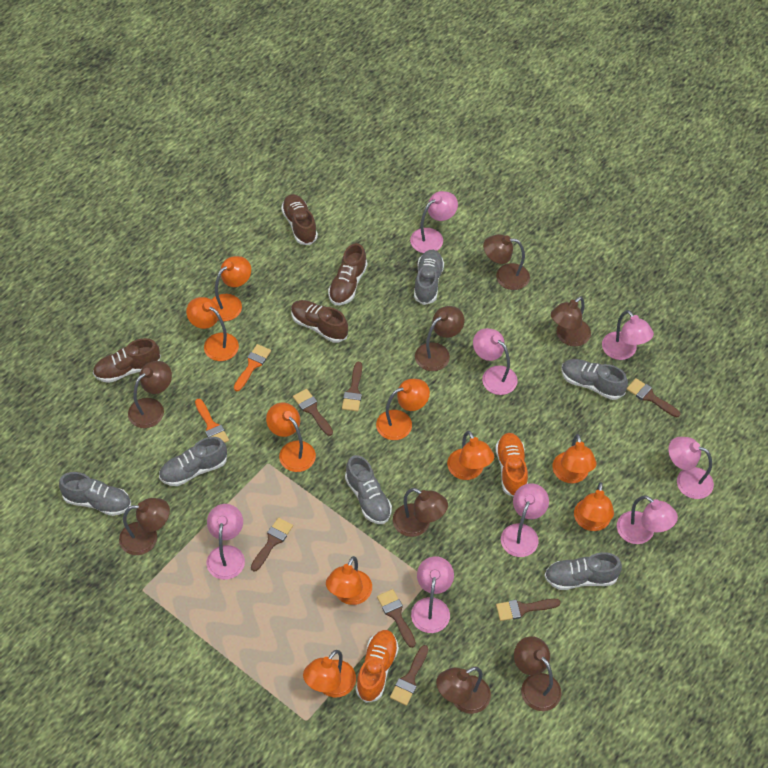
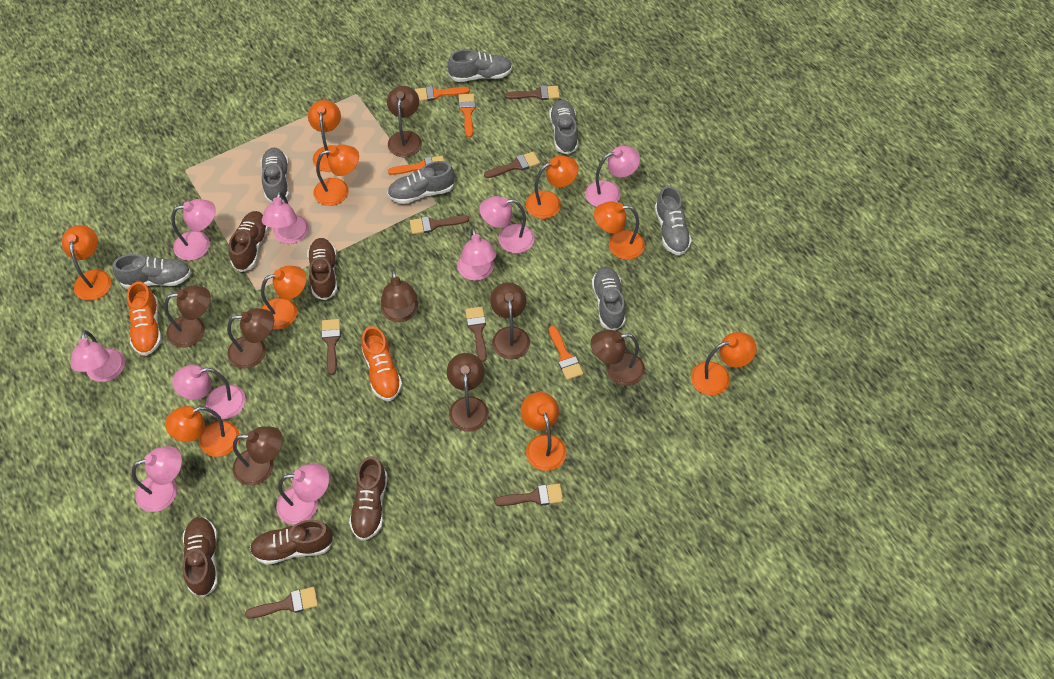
brown shoe: [93,338,161,383] [281,194,318,245] [291,300,348,343] [328,243,367,305] = 4 -> [183,517,218,597] [229,211,269,272] [250,520,334,565] [307,238,337,300] [349,456,388,541] = 5
grey shoe: [59,472,131,516] [159,437,227,486] [345,455,392,524] [414,250,444,305] [545,552,622,590] [561,359,628,400] = 6 -> [113,254,191,289] [261,148,289,203] [387,161,455,204] [448,49,512,82] [549,100,578,155] [592,266,626,331] [655,186,692,255] = 7
orange brush: [195,399,229,443] [234,344,271,391] = 2 -> [388,156,444,175] [415,86,470,101] [459,94,476,137] [549,326,583,380] = 4
pink lamp: [207,504,245,580] [410,191,458,253] [411,556,454,633] [473,328,518,395] [501,483,549,557] [602,310,654,360] [617,495,678,544] [668,437,714,499] = 8 -> [71,330,125,382] [132,446,182,512] [171,199,216,261] [172,365,246,419] [262,191,309,244] [276,464,329,525] [457,228,496,281] [479,196,535,253] [585,146,640,207] = 9

